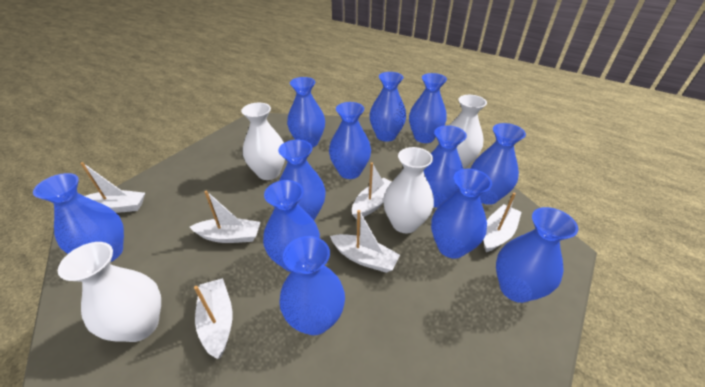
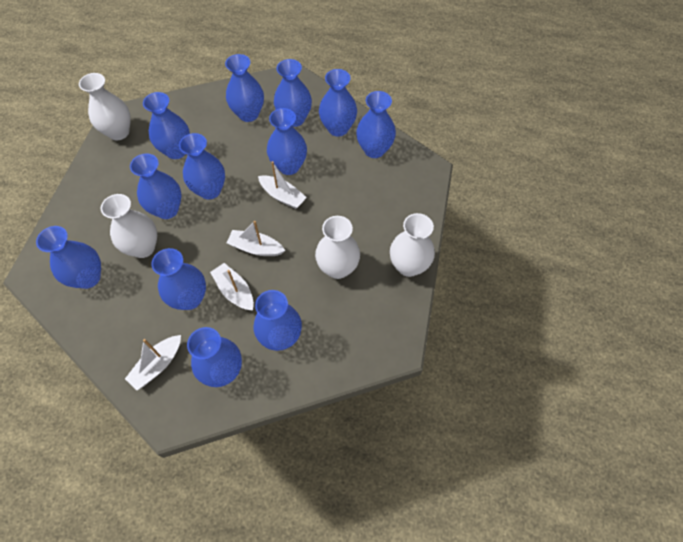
white boat: [80,162,145,213] [190,191,261,243] [194,278,233,359] [330,210,400,273] [352,162,391,219] [483,193,521,252] = 6 -> [125,335,181,390] [210,263,254,311] [227,221,285,256] [258,161,307,209] = 4

